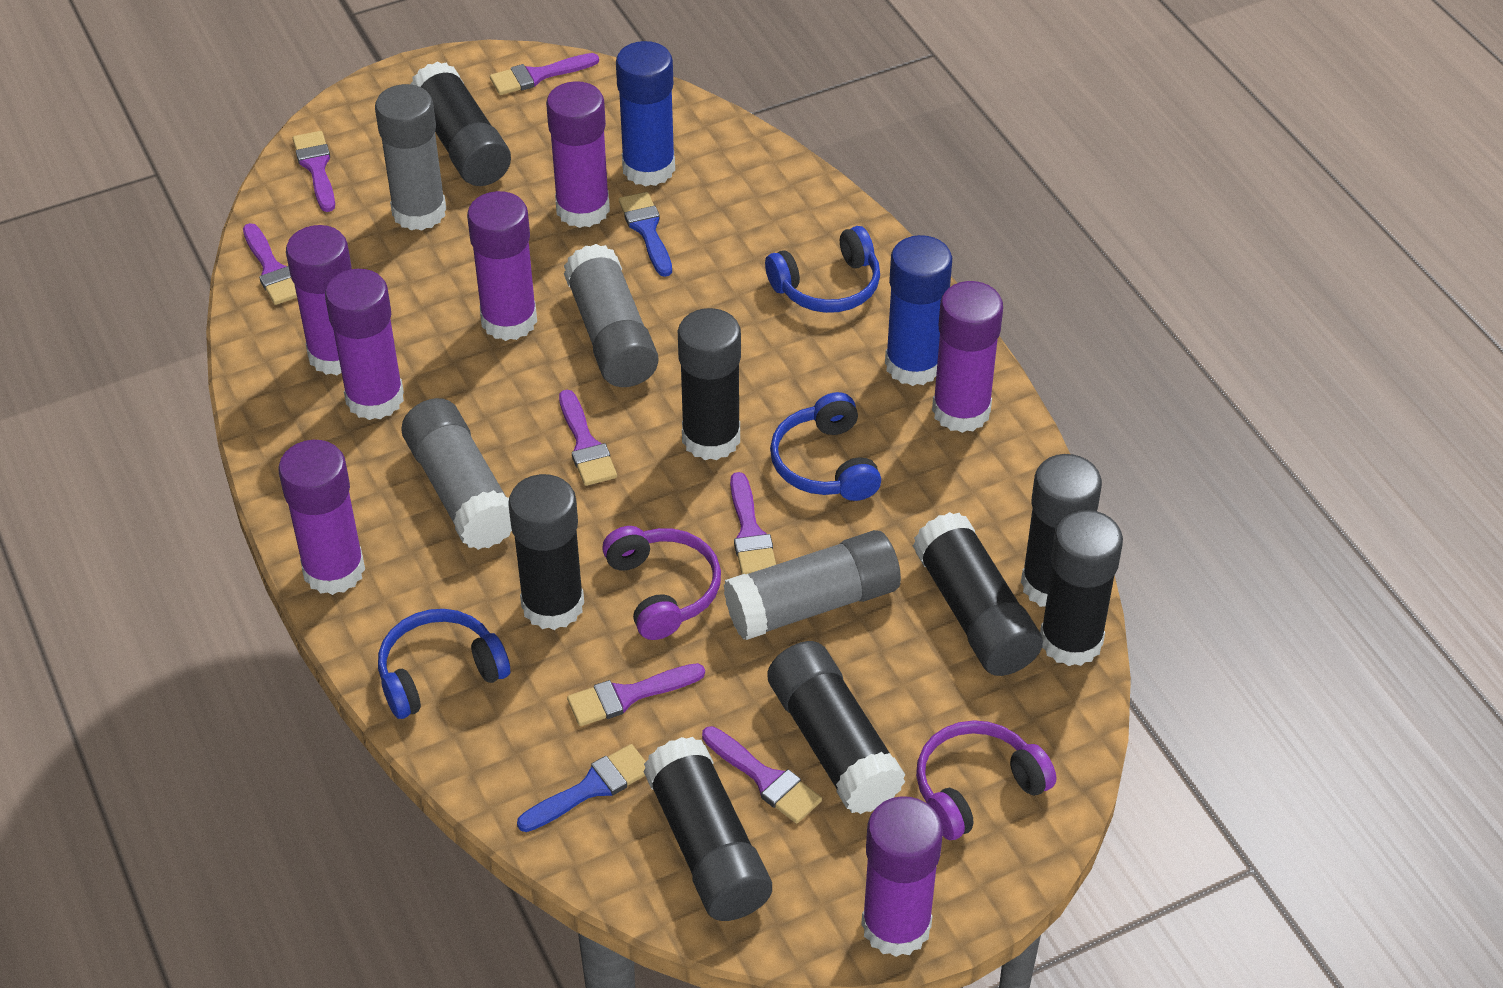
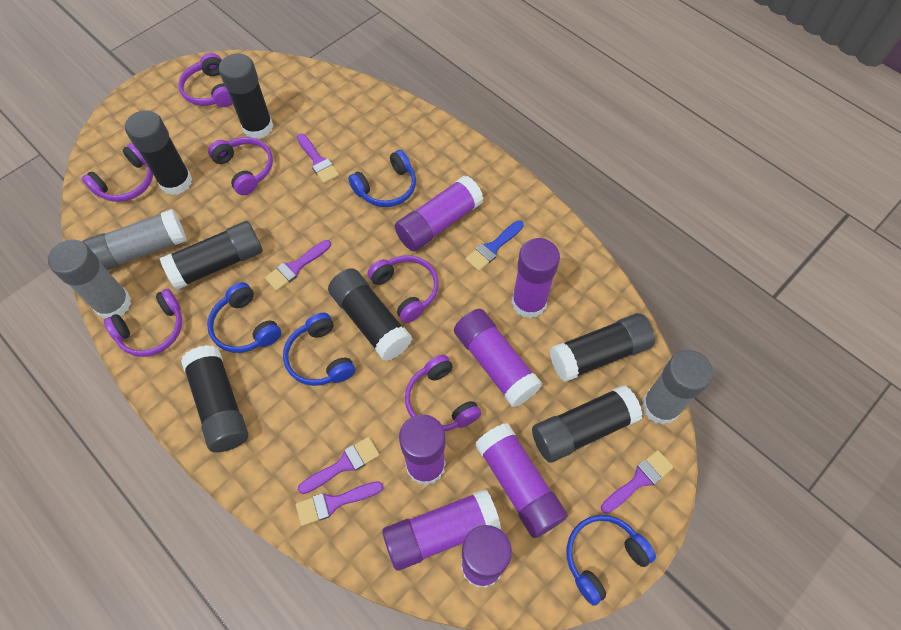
black glue stick: [411,61,511,186] [508,474,584,630] [643,737,772,921] [678,308,741,460] [768,641,905,814] [913,512,1043,676] [1021,454,1102,607] [1040,510,1123,666] = 8 -> [125,110,192,195] [160,221,263,290] [181,345,248,452] [219,54,273,139] [328,268,412,361] [532,385,642,462] [550,313,655,382] = 7
blue brush: [517,744,646,832] [619,192,672,277] = 2 -> [465,220,524,271] = 1
blue glue stick: [616,41,675,187] [885,235,952,386] = 2 -> none = 0
blue headphones: [378,609,510,719] [765,226,880,313] [770,392,881,501] = 3 -> [207,282,281,353] [283,313,355,386] [348,150,416,207] [567,515,656,606] = 4
grey glue stick: [375,84,446,231] [402,398,512,550] [564,244,658,387] [724,530,901,640] = 4 -> [48,240,131,319] [82,209,187,271] [642,350,713,425] = 3
purple brush: [243,223,297,305] [293,131,335,212] [490,53,599,95] [559,390,617,486] [567,663,705,726] [702,726,822,824] [730,472,776,574] = 7 -> [265,240,331,291] [296,481,383,526] [297,133,339,183] [298,437,380,494] [601,450,674,513] = 5
purple headphones: [602,526,721,640] [916,720,1056,840] = 2 -> [82,143,153,202] [104,289,182,357] [178,53,233,107] [208,137,273,195] [367,255,439,323] [405,355,481,431] = 6

